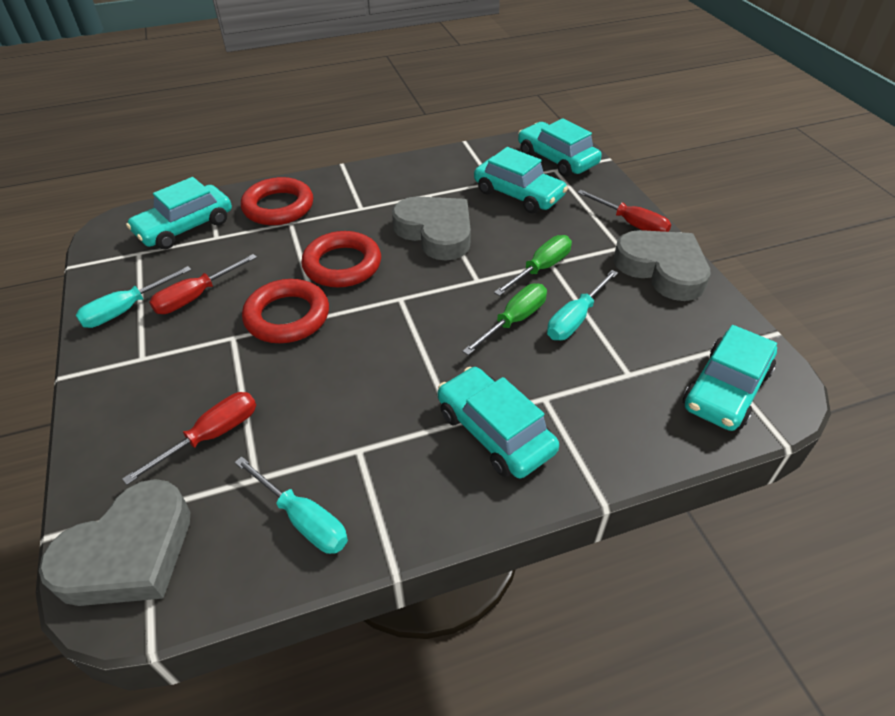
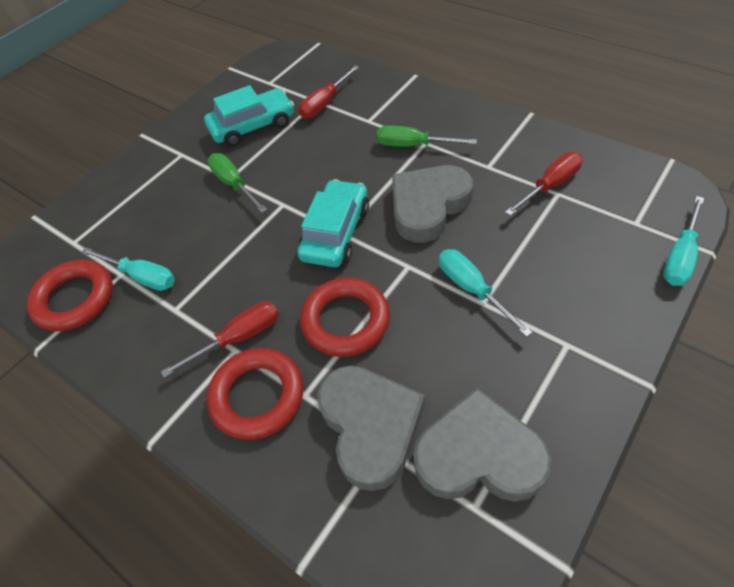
turquoise car: [126,177,232,249] [438,367,559,478] [474,147,568,214] [518,118,602,177] [683,325,777,431] = 5 -> [204,85,294,147] [297,179,369,267] = 2

